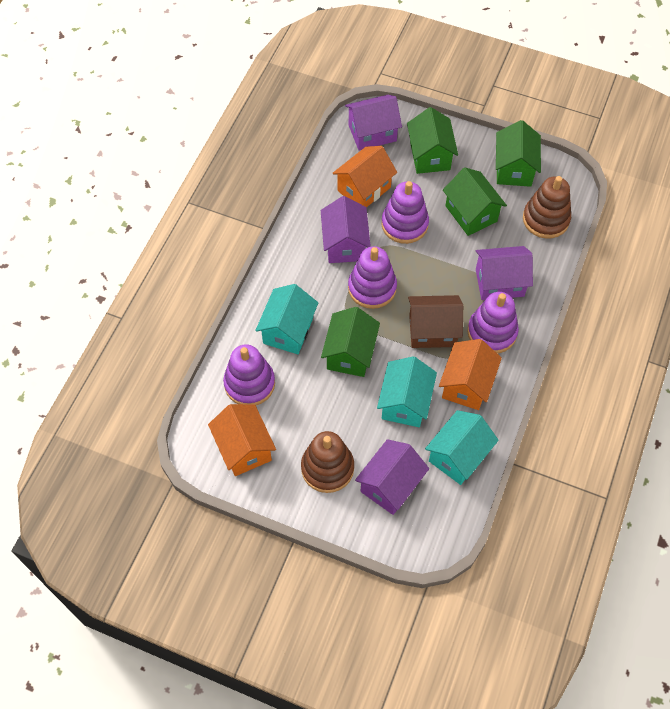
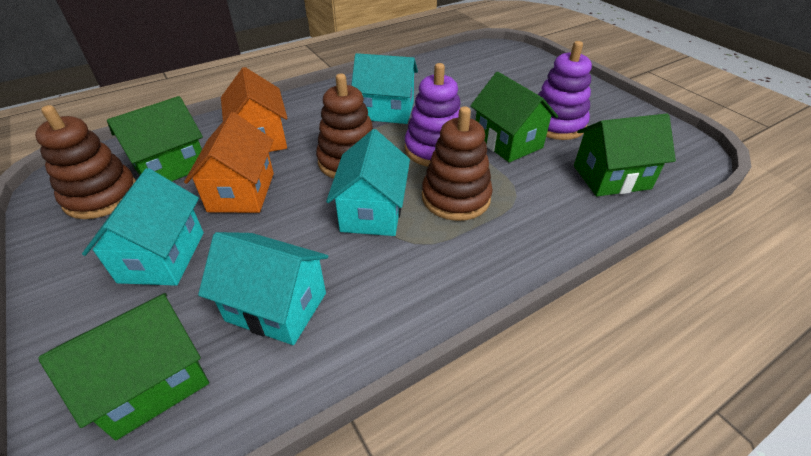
brown house: [408,295,463,348] = 1 -> none = 0
brown stacking toy: [301,431,354,493] [523,176,571,239] = 2 -> [35,105,136,219] [316,73,373,178] [422,106,493,221] = 3
orange house: [208,404,276,476] [333,146,397,208] [439,339,502,410] = 3 -> [184,112,274,213] [221,67,287,152] = 2
purple house: [321,196,371,263] [345,95,402,151] [355,439,429,515] [476,246,533,300] = 4 -> none = 0
purple stacking toy: [223,344,275,405] [348,246,397,309] [381,181,429,244] [467,292,519,354] = 4 -> [405,63,461,167] [538,41,592,140] = 2
turquoise house: [255,284,318,354] [377,356,437,427] [425,410,499,485] = 3 -> [82,168,204,286] [198,232,328,345] [326,129,410,236] [351,53,418,124] = 4

